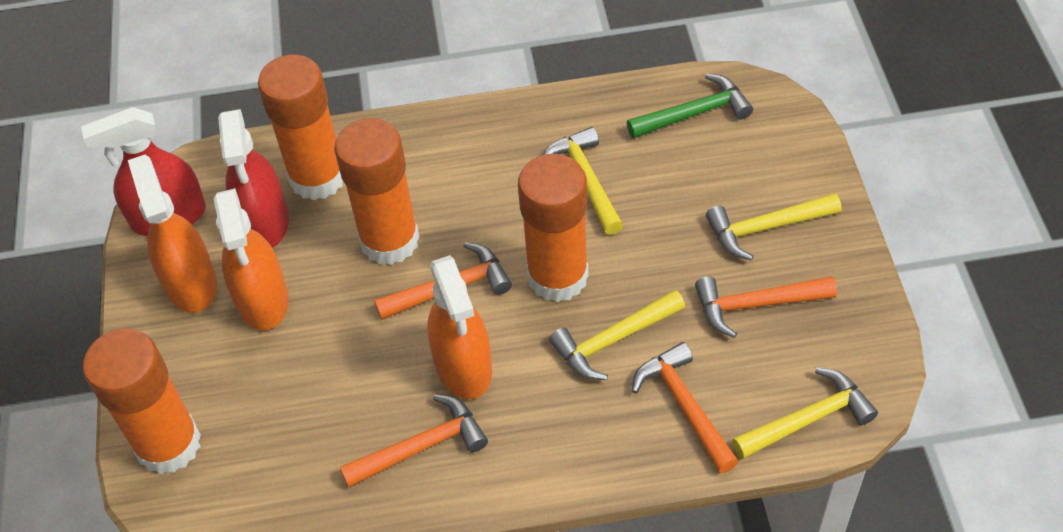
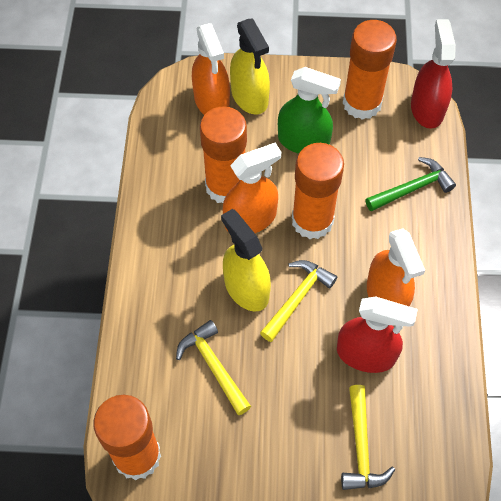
green spray bottle: none = 0 -> [278,67,341,154] = 1
orange hammer: [340,395,488,488] [374,242,512,320] [632,342,739,473] [695,276,837,338] = 4 -> none = 0
yellow hammer: [543,127,623,235] [549,290,685,380] [706,193,841,261] [732,367,878,459] = 4 -> [176,320,251,415] [260,260,337,342] [341,385,395,490] = 3
yellow spray bottle: none = 0 -> [221,209,271,312] [230,19,270,114] = 2

